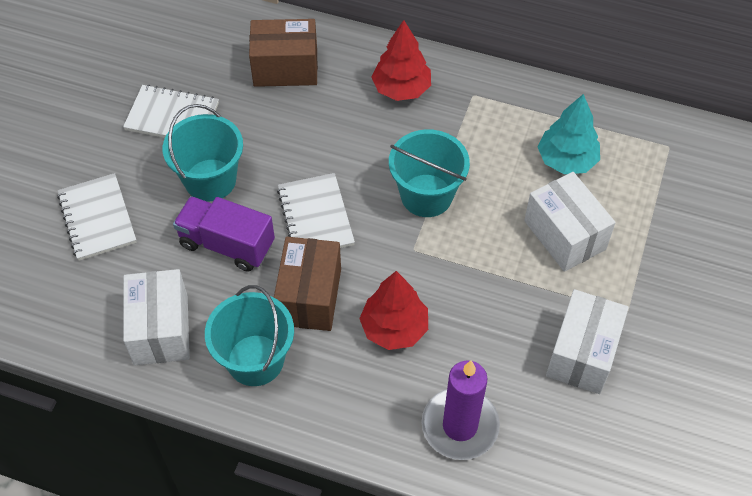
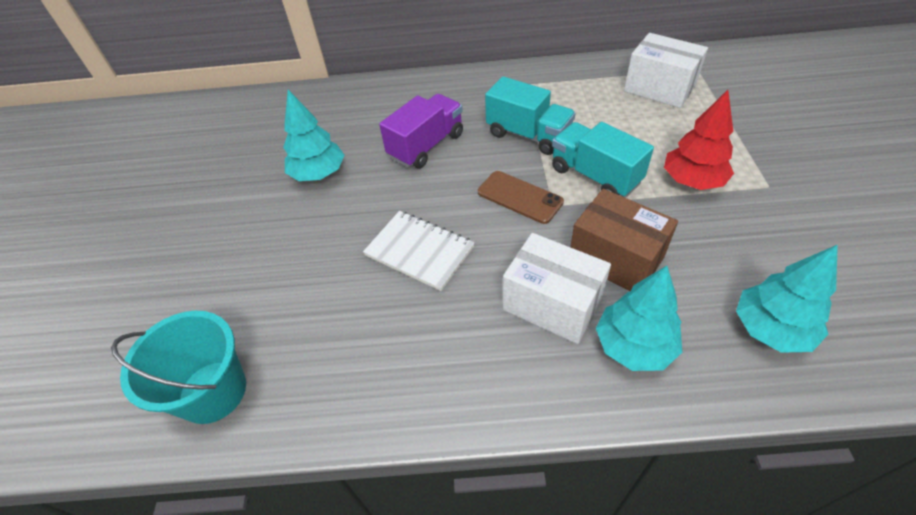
brown box: [249,19,318,87] [274,237,341,331] = 2 -> [570,189,678,291] = 1
brown phone: none = 0 -> [478,171,564,224] = 1
purple candle: [422,360,500,460] = 1 -> none = 0
red tree: [359,271,428,350] [371,20,431,101] = 2 -> [664,90,734,190] = 1
turquoise bucket: [163,104,243,202] [205,285,294,386] [389,129,470,217] = 3 -> [111,311,246,424] = 1
turquoise tree: [538,94,600,174] = 1 -> [283,90,344,181] [596,266,682,371] [736,245,838,353] = 3
turquoise truck: none = 0 -> [485,76,576,155] [552,122,654,198] = 2
white box: [123,269,190,365] [524,172,616,272] [546,289,629,394] = 3 -> [503,233,611,344] [624,33,708,108] = 2
white notebook: [57,173,137,261] [123,84,219,138] [277,173,355,248] = 3 -> [363,211,475,291] = 1

